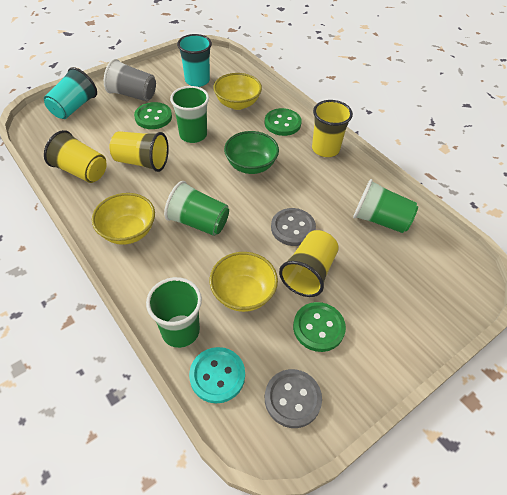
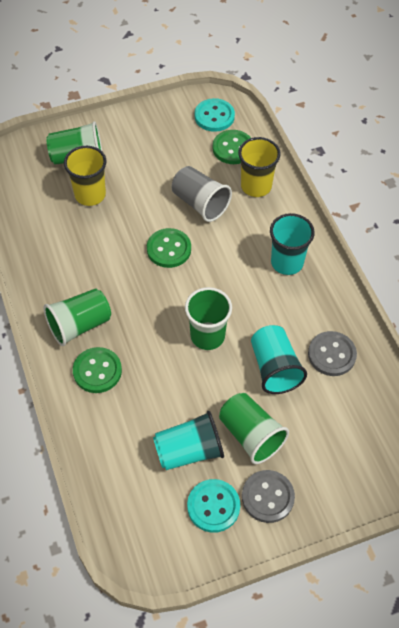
green bowl: [224,131,279,174] = 1 -> none = 0
turquoise button: [189,347,245,404] = 1 -> [187,479,240,533] [195,98,235,132] = 2
turquoise cup: [44,67,97,119] [177,34,212,87] = 2 -> [153,411,224,470] [251,325,307,394] [270,213,315,275] = 3
yellow bowl: [92,193,155,245] [210,252,278,312] [213,73,262,110] = 3 -> none = 0
yellow cup: [44,130,107,183] [110,131,169,172] [279,230,339,297] [312,100,353,157] = 4 -> [64,146,106,206] [238,137,281,197] = 2

